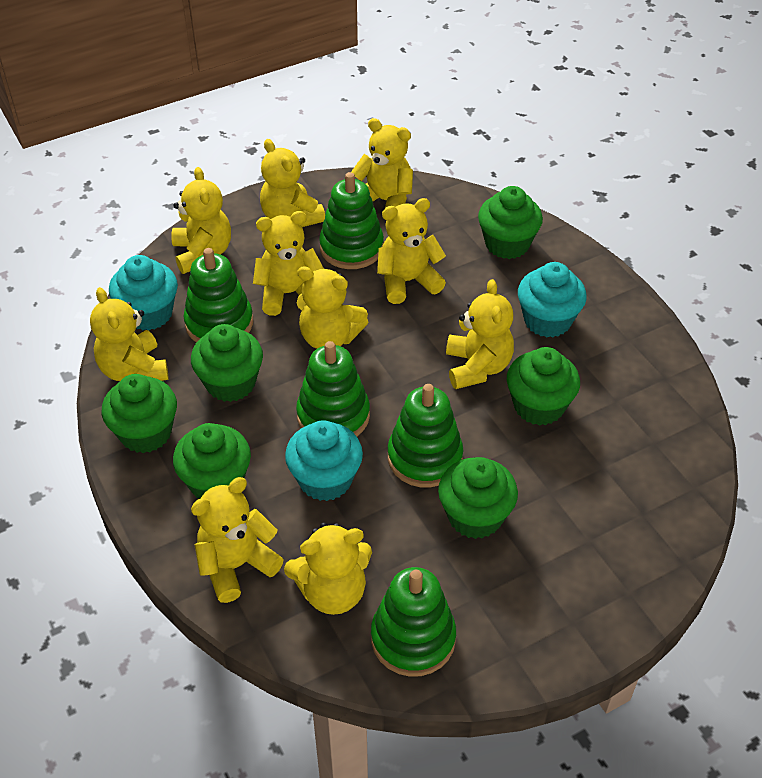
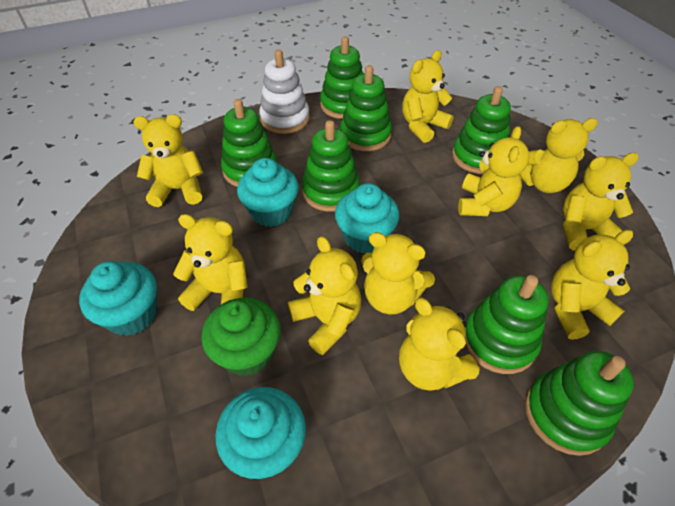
green cupcake: [102,374,177,453] [173,423,251,499] [191,324,263,402] [438,457,518,539] [478,186,543,259] [507,347,580,426] = 6 -> [201,298,281,376] = 1
green stacking toy: [183,248,253,343] [296,341,370,437] [319,172,384,269] [371,567,456,677] [388,384,463,488] = 5 -> [221,99,277,187] [302,120,360,212] [320,36,364,119] [340,65,392,151] [452,86,511,174] [465,275,549,374] [525,351,634,456] = 7
turquoise cupcake: [109,255,178,330] [285,420,363,501] [518,262,587,337] = 3 -> [79,261,157,336] [215,387,306,479] [237,158,299,227] [335,183,400,254] = 4
white stacking toy: none = 0 -> [259,49,310,134] = 1

